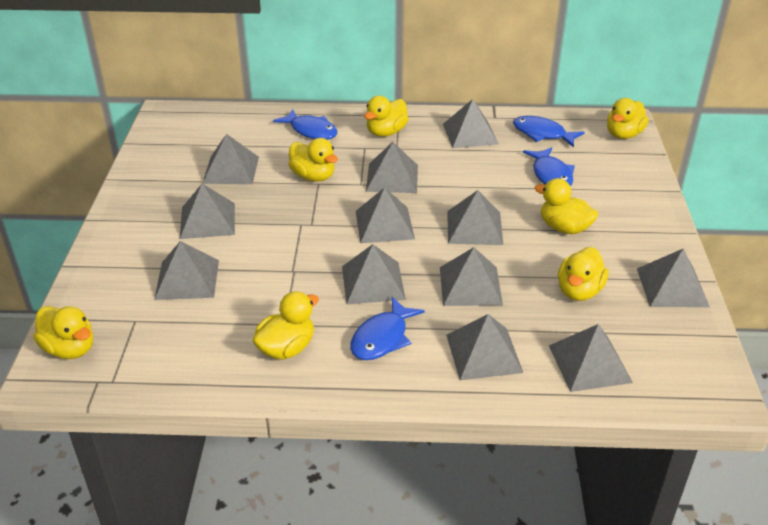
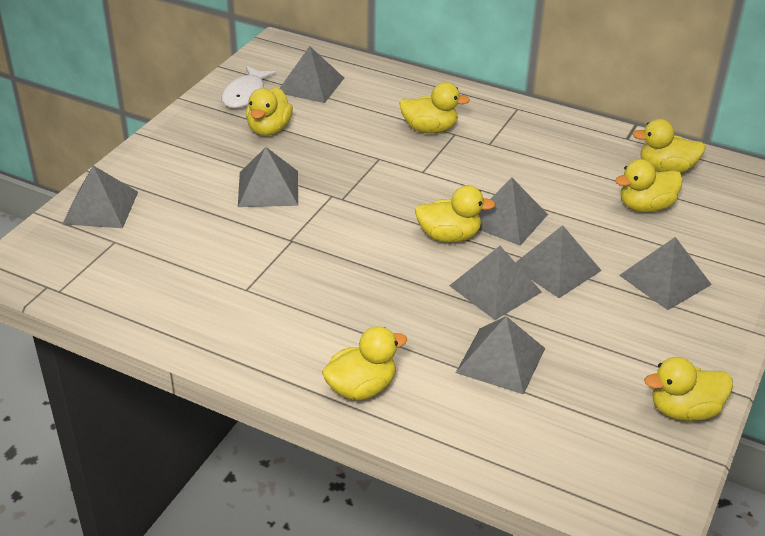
blue fish: [273,109,337,140] [350,297,425,360] [513,116,585,147] [523,147,575,186] = 4 -> none = 0
grey pyramid: [154,241,219,300] [180,184,235,239] [202,134,259,184] [342,244,406,304] [355,187,415,243] [366,142,418,193] [440,247,503,306] [443,99,498,148] [446,314,523,380] [447,190,503,245] [549,324,633,392] [637,249,710,307] = 12 -> [62,165,138,228] [238,147,298,207] [279,46,344,103] [449,246,542,320] [456,316,545,394] [479,178,548,246] [515,225,602,298] [619,237,712,310] = 8
white fish: none = 0 -> [221,66,276,108] = 1

